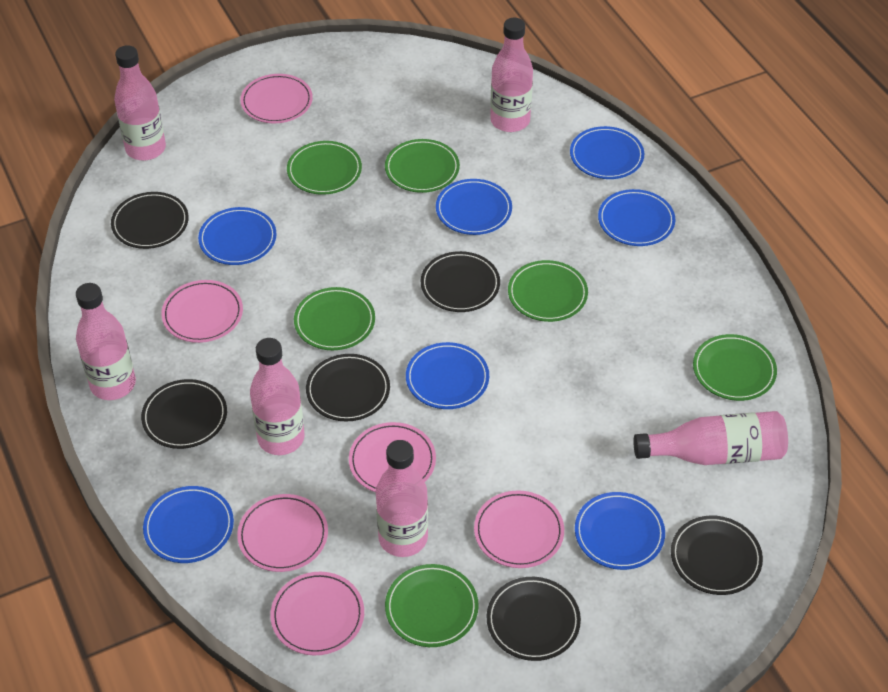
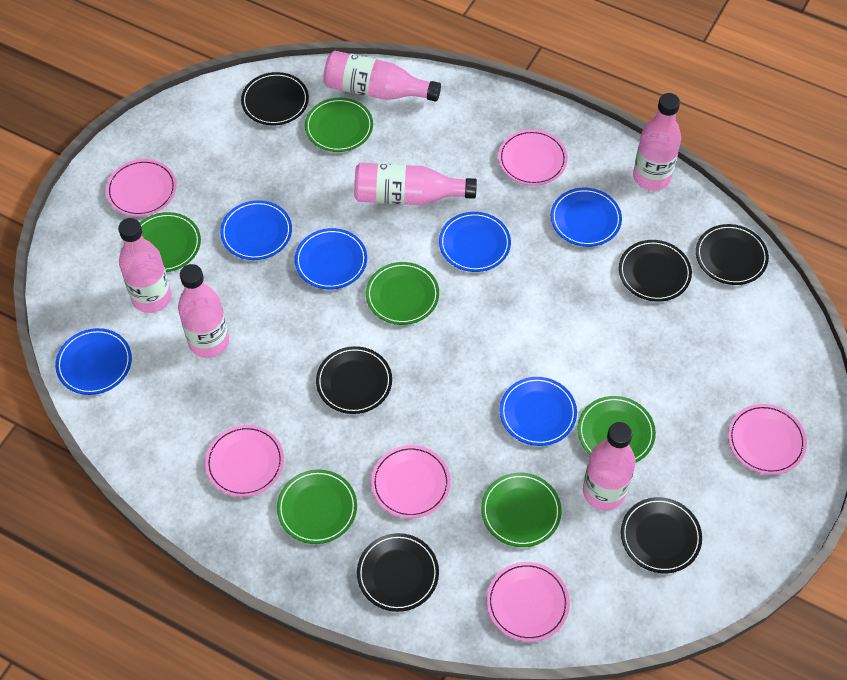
blue plate: [143,486,234,563] [198,207,277,265] [406,342,489,409] [436,179,512,235] [570,126,644,179] [575,492,665,570] [598,189,676,246] = 7 -> [55,328,132,395] [220,200,292,260] [295,228,367,289] [439,212,511,272] [500,377,577,446] [551,188,622,247] = 6

